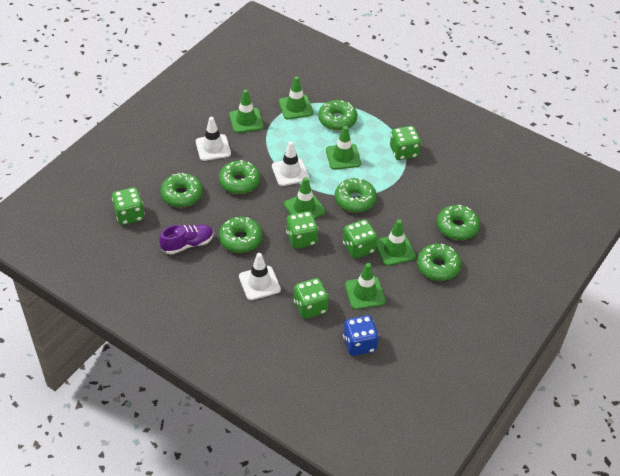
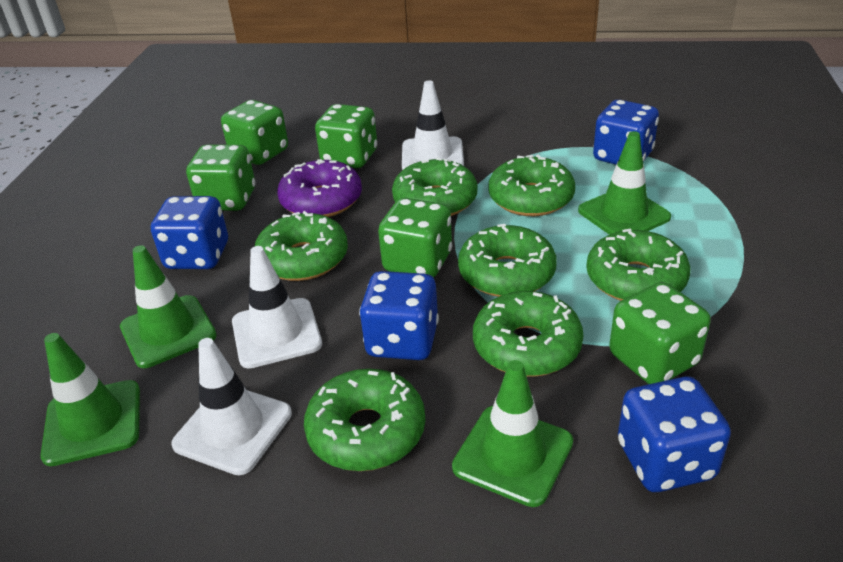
blue dice: [343,315,379,356] = 1 -> [151,196,228,269] [359,271,439,360] [593,100,659,164] [618,377,731,492] = 4
green traffic cone: [229,90,264,133] [279,76,314,120] [284,177,326,219] [326,126,361,170] [345,263,386,309] [376,219,416,266] = 6 -> [40,333,140,466] [120,245,217,368] [452,360,573,507] [578,131,671,235] = 4
purple donut: none = 0 -> [277,159,362,217] = 1
purple shoe: [159,224,214,255] = 1 -> none = 0

